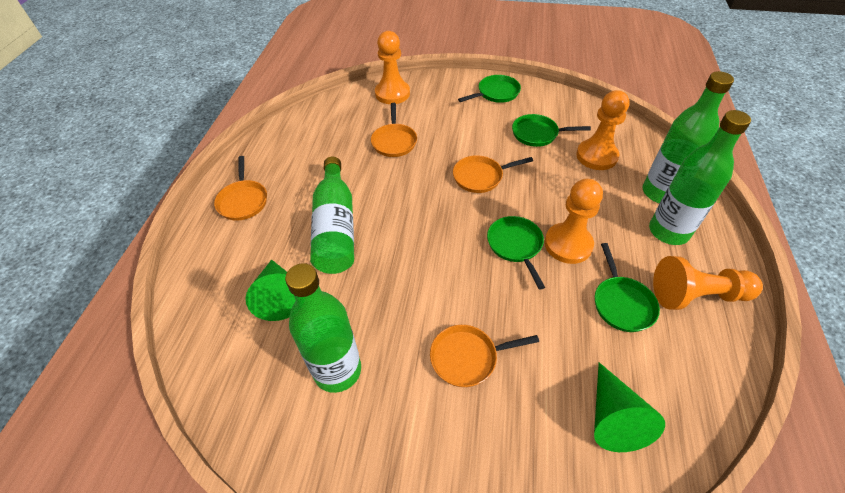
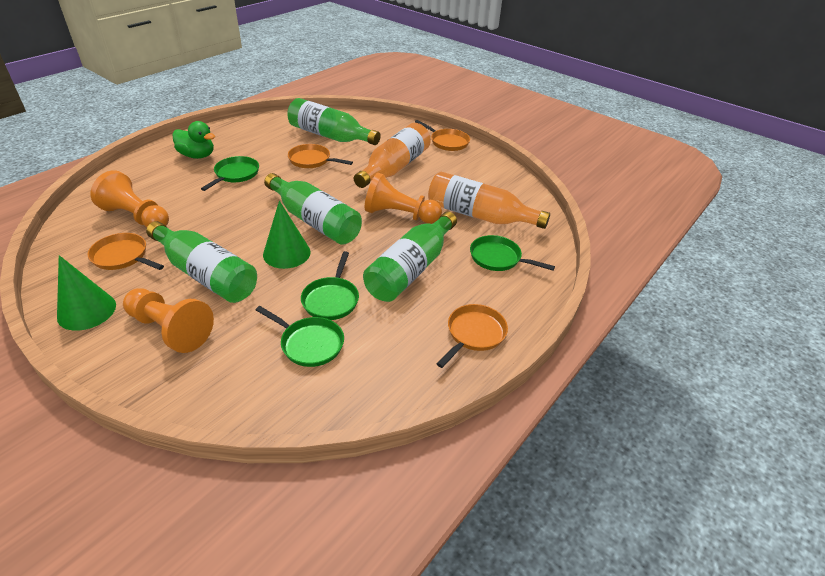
green duck: none = 0 -> [173,121,215,159] = 1
orange bottle: none = 0 -> [354,123,431,188] [428,172,550,229] = 2
orange pawn: [375,31,410,104] [544,179,603,264] [576,90,630,170] [653,256,763,310] = 4 -> [90,170,169,227] [123,288,214,353] [365,173,442,224] = 3

